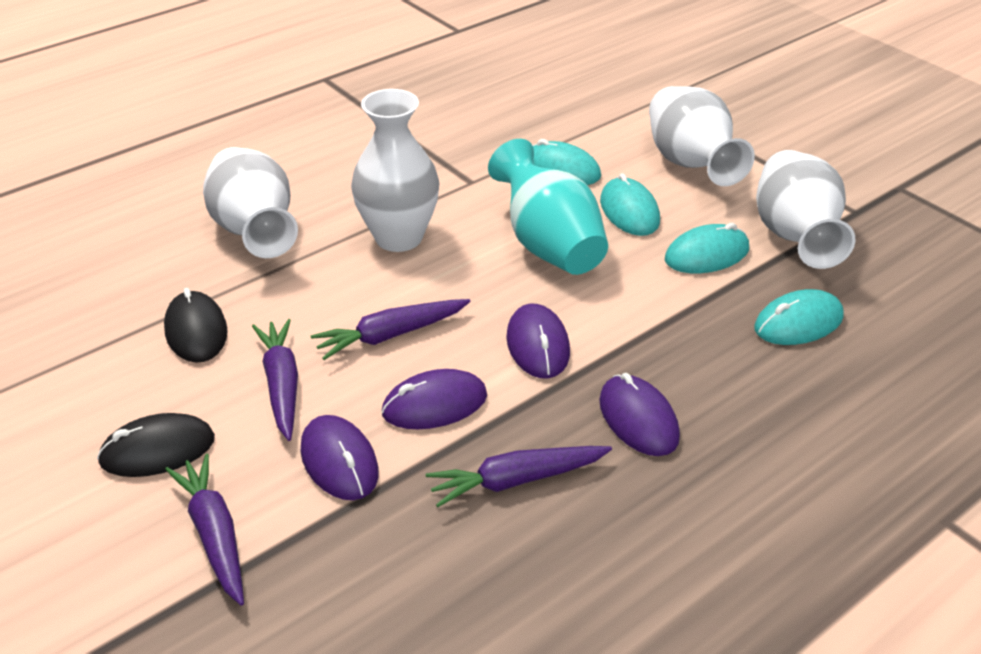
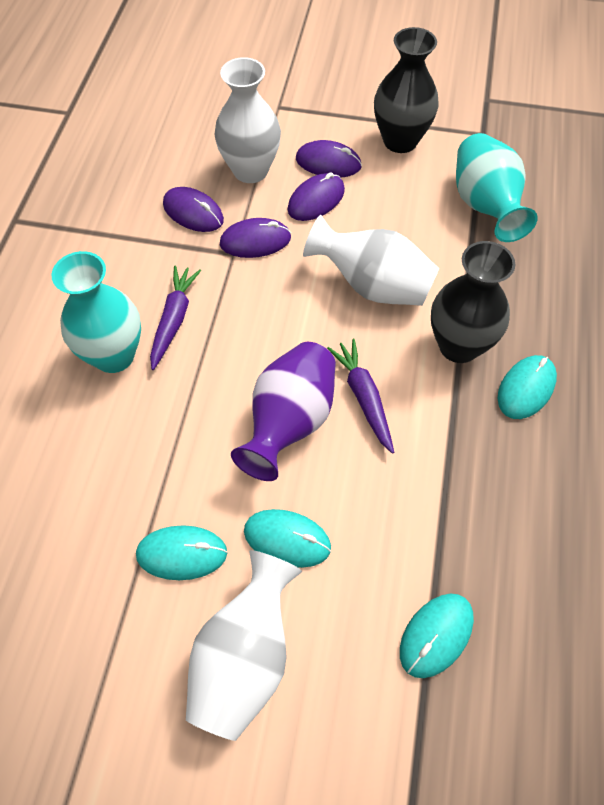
black mouse: [97,413,215,477] [164,288,228,363] = 2 -> none = 0
black vase: none = 0 -> [374,27,439,153] [431,241,515,363] = 2
purple carrot: [165,454,244,606] [252,319,298,441] [311,299,470,360] [426,446,612,507] = 4 -> [150,266,201,370] [327,339,394,454] = 2
purple vase: none = 0 -> [231,342,336,481] = 1
turquoise vase: [488,139,608,275] = 1 -> [51,251,141,373] [456,133,538,242] = 2
white vase: [203,147,298,258] [351,89,440,252] [649,86,755,186] [756,150,855,269] = 4 -> [186,550,302,741] [214,57,281,183] [303,215,439,306] = 3

